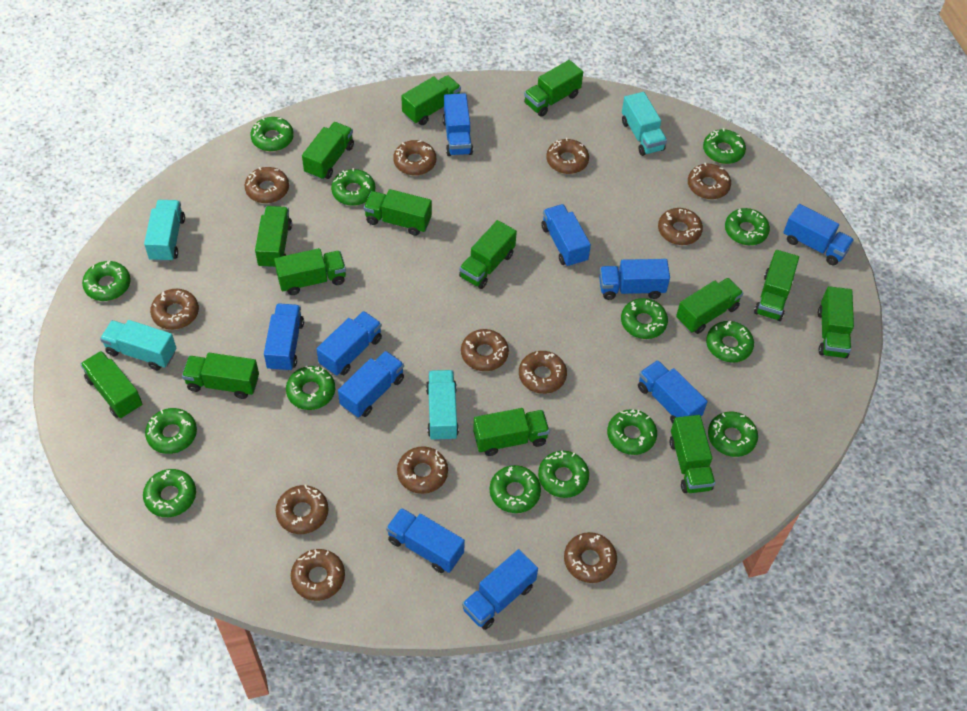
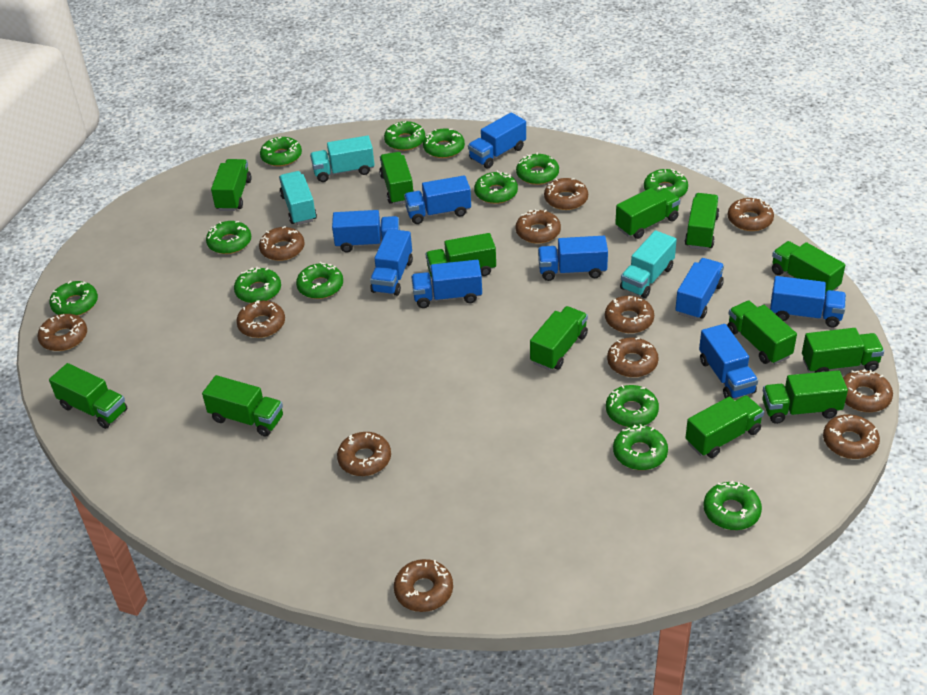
blue truck: [264,303,304,372] [316,311,382,376] [338,351,404,417] [386,508,465,573] [443,93,473,156] [462,549,538,630] [541,204,591,267] [599,259,670,300] [638,360,708,424] [783,204,854,265] = 10 -> [332,210,400,252] [370,229,413,296] [404,175,471,224] [411,260,482,308] [468,112,526,169] [538,236,608,281] [675,258,724,320] [699,324,758,399] [770,276,846,328] = 9
green donut: [82,261,131,301] [143,469,196,517] [145,408,197,454] [250,117,294,151] [286,366,335,410] [331,168,375,206] [490,465,541,513] [538,451,589,498] [607,409,657,455] [621,298,668,339] [703,128,746,164] [706,321,754,363] [708,411,758,457] [725,208,770,245] = 14 -> [49,281,98,316] [206,221,251,254] [234,267,281,303] [260,137,302,166] [296,262,343,299] [384,121,425,151] [423,128,465,158] [474,171,518,204] [516,152,559,185] [606,385,659,427] [613,424,668,470] [644,168,688,198] [704,481,762,530] = 13
green truck: [80,351,142,418] [182,353,259,399] [255,206,292,269] [274,248,346,295] [302,122,354,180] [364,189,432,236] [401,75,461,125] [459,220,517,289] [473,408,550,456] [524,60,583,117] [669,415,715,493] [676,278,743,334] [754,250,799,321] [818,286,854,358] = 14 -> [49,363,127,429] [202,375,283,437] [211,159,252,211] [379,152,413,205] [426,233,496,278] [530,306,588,371] [615,188,680,239] [685,193,719,250] [685,395,764,458] [727,301,797,364] [763,370,848,424] [772,241,845,294] [802,328,884,373] = 13
turquoise truck: [100,320,176,370] [144,200,185,262] [426,370,459,441] [622,92,667,156] = 4 -> [279,171,317,225] [310,135,375,182] [620,230,677,298] = 3

